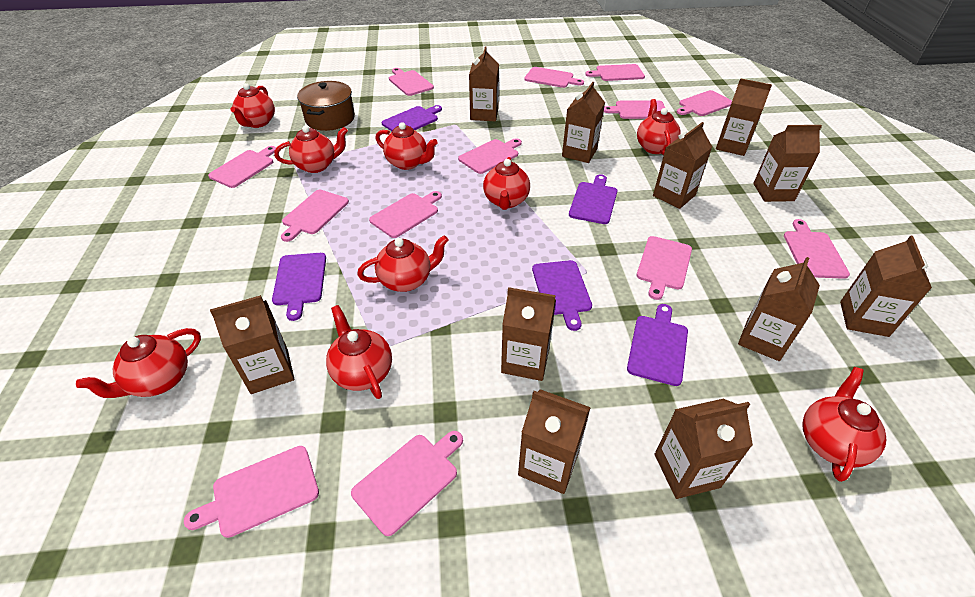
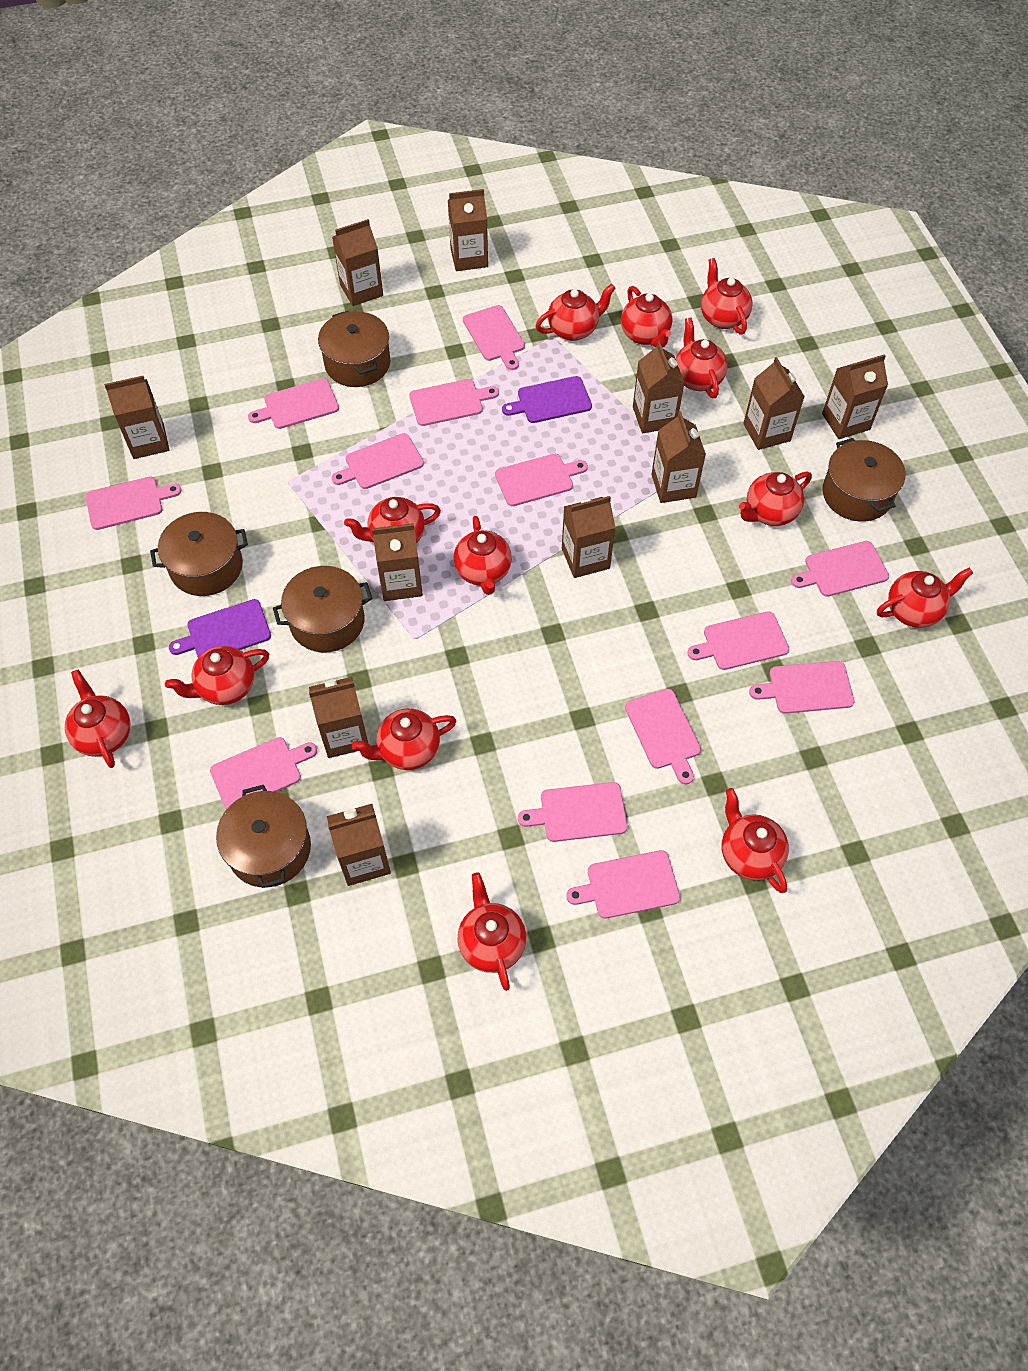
brown pot: [297,81,355,131] = 1 -> [150,512,248,596] [216,785,311,888] [273,566,372,652] [318,311,390,387] [823,438,905,522] = 5
purple cutting board: [272,253,326,321] [382,105,442,131] [532,260,592,331] [569,174,617,224] [627,304,688,386] = 5 -> [169,599,271,658] [502,376,592,423] = 2
red teapot: [76,328,201,398] [230,83,275,128] [274,125,348,173] [326,305,392,399] [357,235,448,292] [375,122,438,170] [483,157,530,210] [637,99,681,155] [802,367,887,482] = 9 -> [65,669,130,768] [165,646,269,705] [344,497,441,543] [352,708,456,770] [454,516,512,595] [457,872,526,991] [536,284,616,341] [621,286,673,348] [676,317,728,398] [701,258,753,334] [722,788,789,893] [739,472,812,526] [877,568,973,628] = 13

